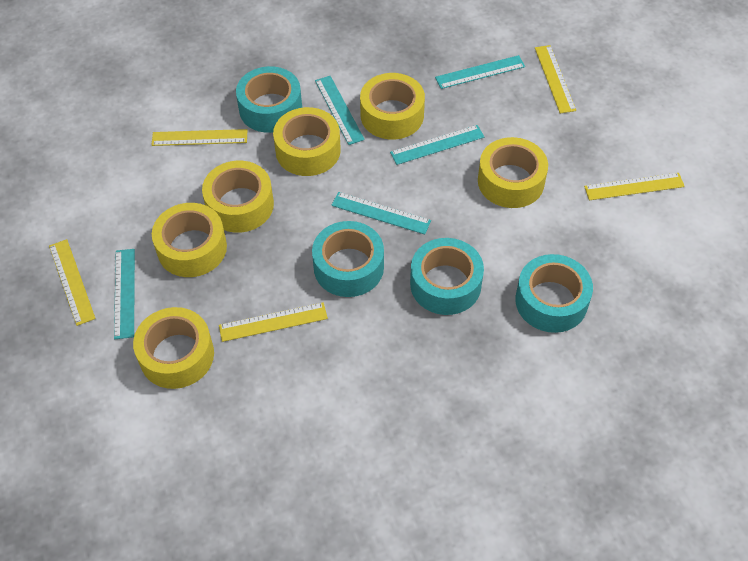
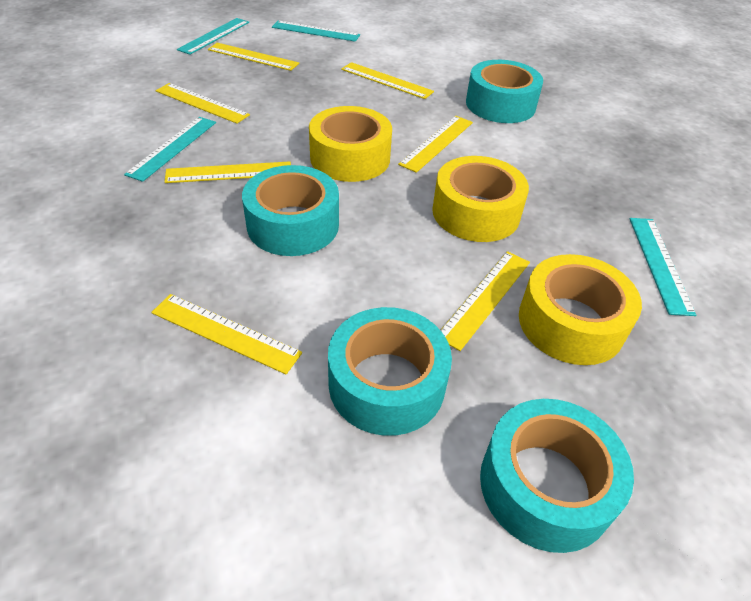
turquoise ruler: [114,249,135,339] [315,76,365,145] [331,192,431,235] [390,125,484,165] [435,55,525,89] = 5 -> [124,117,216,182] [177,18,249,55] [272,21,360,42] [630,218,696,316] = 4
yellow ruler: [49,239,96,326] [151,129,247,146] [219,302,328,342] [535,45,576,113] [584,173,685,200] = 5 -> [151,294,302,374] [156,83,250,124] [165,161,291,183] [208,43,299,71] [341,62,434,99] [398,116,473,173] [441,251,530,351] = 7
yellow tape: [133,307,214,389] [152,203,227,277] [202,161,274,233] [273,107,341,176] [360,73,425,140] [478,137,548,208] = 6 -> [309,106,392,182] [432,156,529,242] [519,254,642,365] = 3

